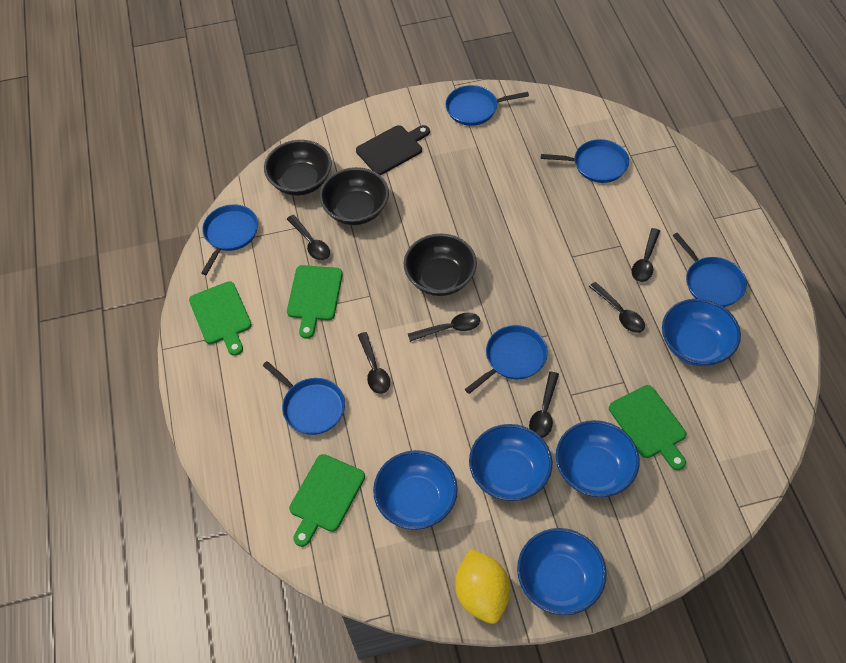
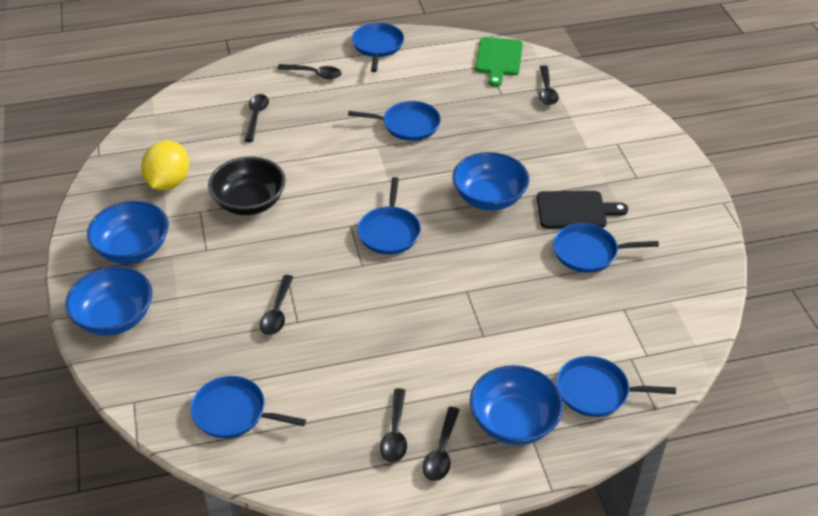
black bowl: [264,140,332,196] [320,167,389,225] [404,233,477,296] = 3 -> [208,157,286,215] = 1
blue bowl: [373,450,458,530] [469,424,552,501] [517,528,606,615] [556,420,640,497] [662,299,741,366] = 5 -> [65,266,152,336] [87,201,169,264] [452,152,529,211] [470,365,563,445] = 4
green cutting board: [189,281,252,356] [287,265,343,339] [289,454,365,547] [609,385,686,470] = 4 -> [475,37,523,87] = 1

